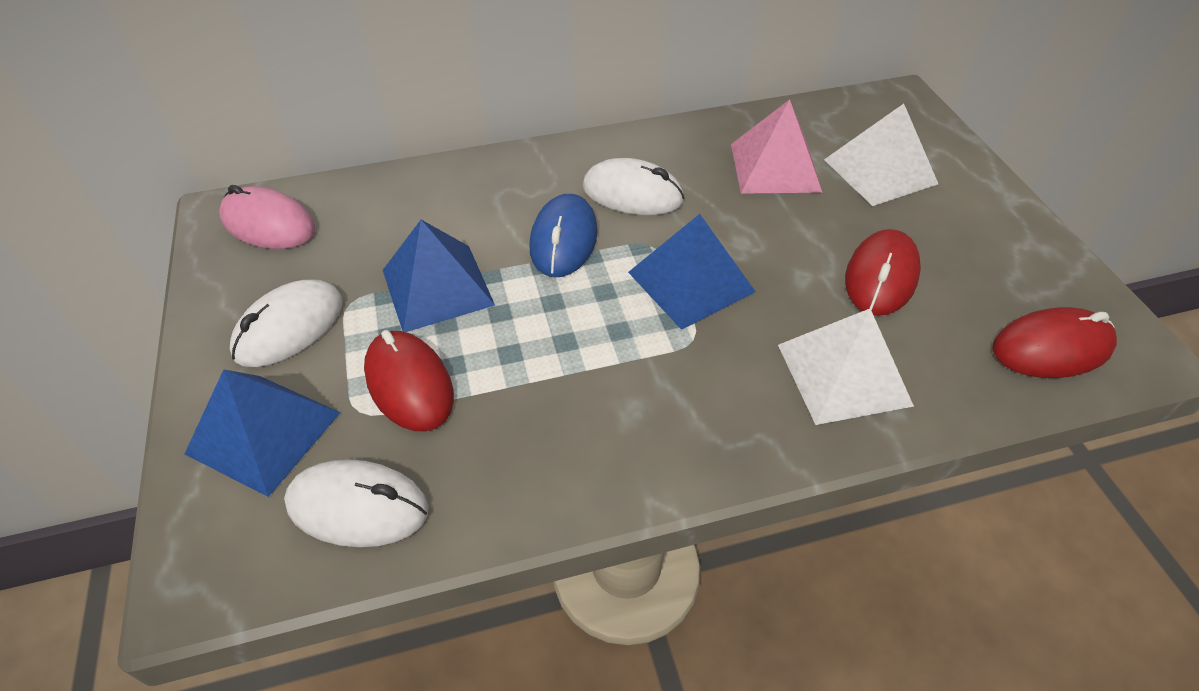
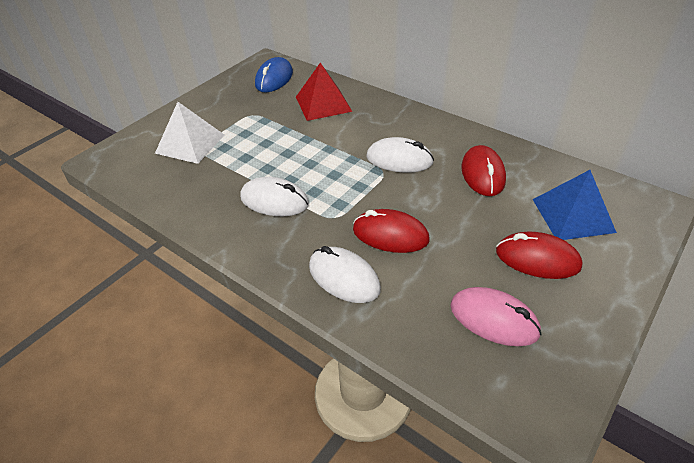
blue pyramid: [185,369,341,497] [383,220,495,332] [628,214,756,330] = 3 -> [532,170,617,240] = 1
pink pyramid: [731,100,823,194] = 1 -> none = 0
red pyramid: none = 0 -> [296,63,353,121] = 1
white pyramid: [778,309,914,425] [824,104,938,206] = 2 -> [155,102,224,164] = 1

